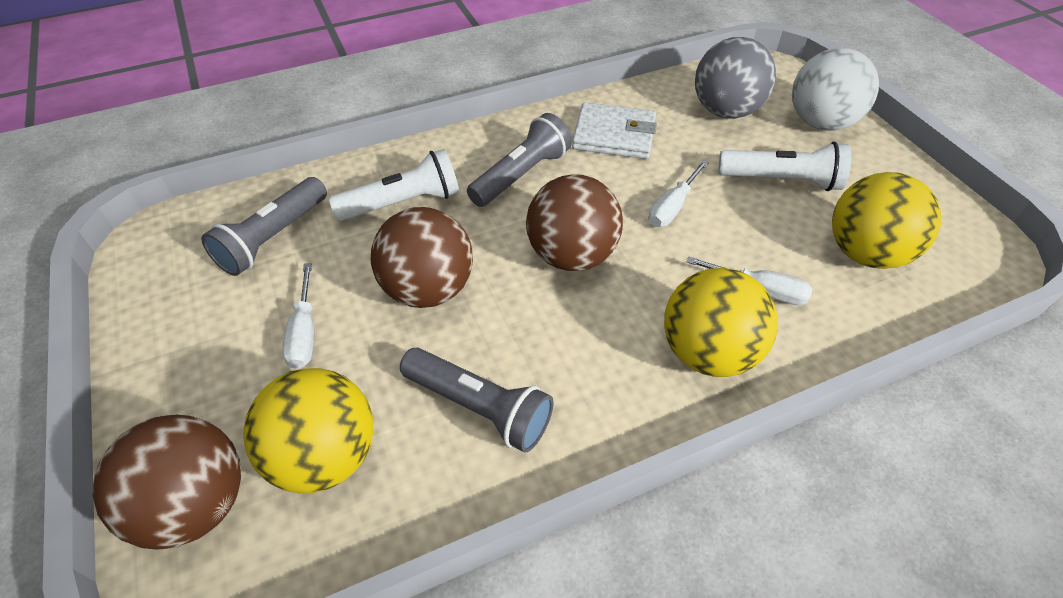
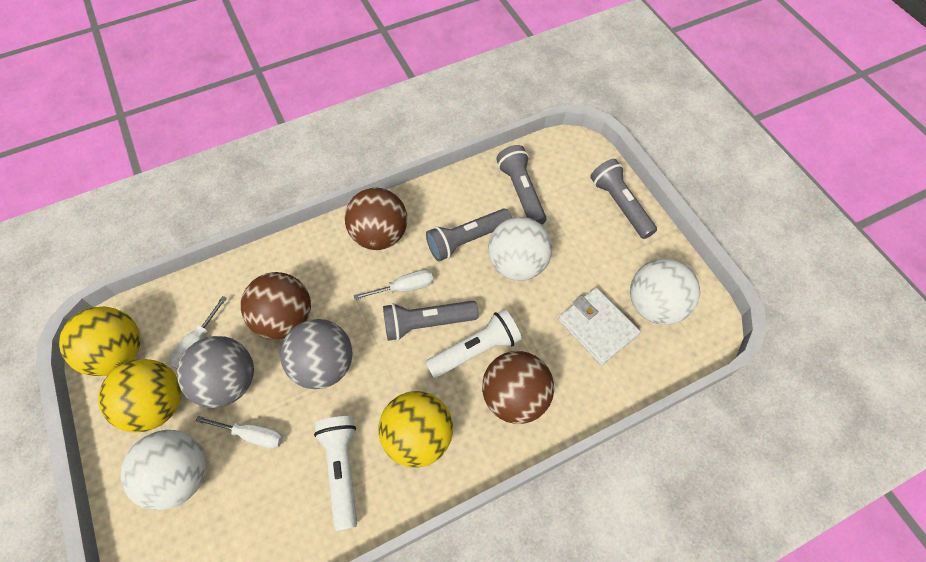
grey ball: [695,37,776,119] = 1 -> [177,336,254,408] [280,319,353,389] = 2
grey flashlight: [201,177,327,276] [400,347,554,453] [467,113,572,207] = 3 -> [383,301,479,341] [426,208,512,261] [496,145,547,225] [590,159,657,239] = 4
white ball: [792,48,879,131] = 1 -> [121,430,207,510] [488,217,552,281] [630,258,700,325] = 3

